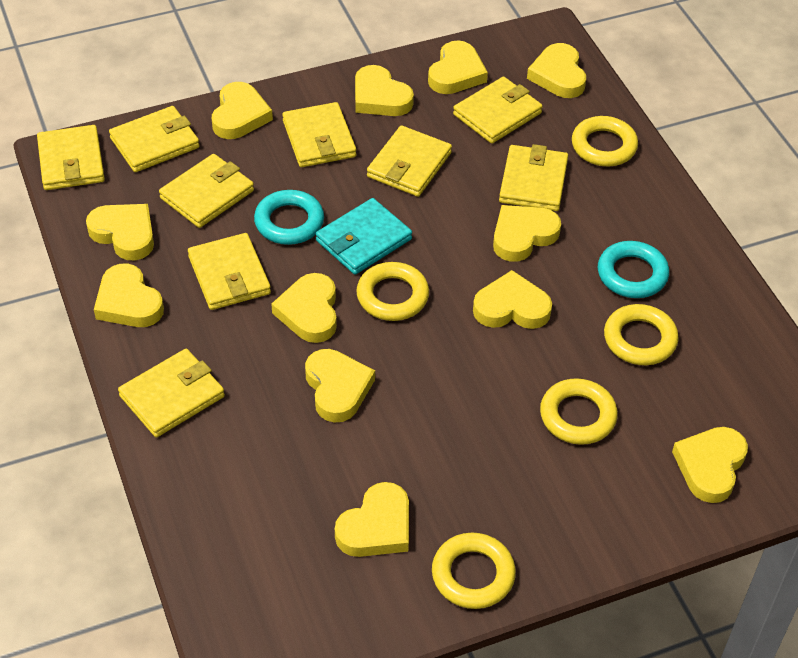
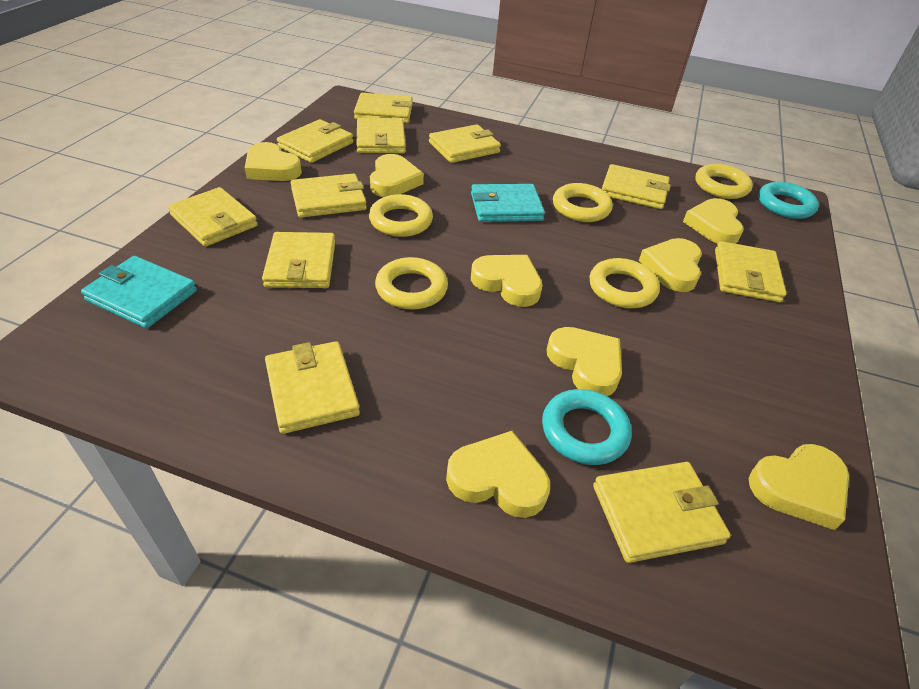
turquoise wallet: [316,198,412,275] = 1 -> [81,256,197,328] [471,184,545,222] = 2
yellow heart: [86,204,154,260] [94,263,164,327] [212,82,273,139] [271,273,337,343] [305,349,375,423] [335,482,409,557] [355,65,414,116] [428,41,488,94] [473,270,552,329] [493,205,561,262] [527,43,586,98] [672,427,748,503] = 12 -> [245,142,302,181] [370,154,424,197] [446,431,550,518] [471,255,542,307] [547,327,622,396] [639,238,702,292] [683,198,744,244] [748,444,849,530] = 8
yellow wallet: [37,125,105,190] [109,106,200,172] [118,349,225,437] [159,154,254,228] [188,233,271,310] [282,102,356,167] [367,125,452,197] [453,77,542,144] [499,144,568,211] = 9 -> [168,187,258,247] [262,232,335,288] [265,341,360,434] [277,119,353,163] [290,173,367,218] [354,93,413,123] [357,118,406,153] [429,124,501,163] [593,462,731,563] [602,164,671,209] [715,241,786,302] = 11

